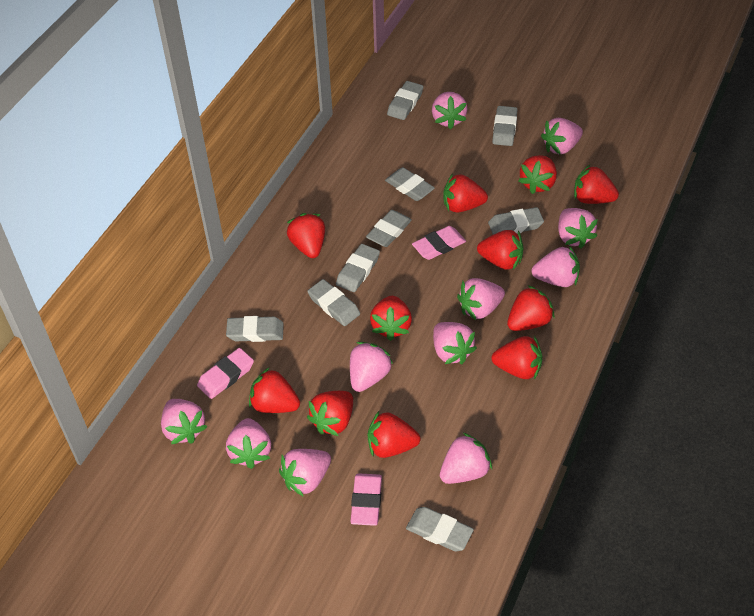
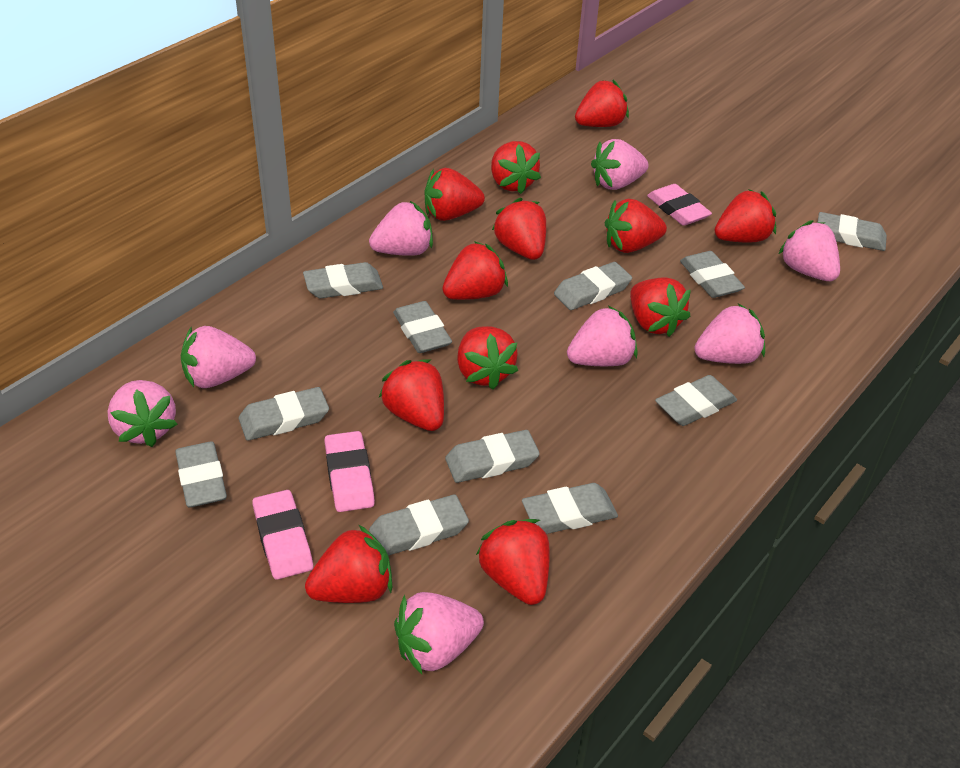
grey eraser: [226,316,284,342] [307,279,360,326] [336,244,380,292] [366,210,412,247] [385,167,435,201] [387,81,423,120] [406,507,474,551] [488,207,544,235] [492,106,518,146] = 9 -> [175,441,227,508] [239,387,329,441] [303,262,383,298] [369,495,469,556] [393,301,452,353] [445,430,540,483] [522,483,618,534] [554,262,632,310] [655,375,737,426] [680,251,745,298] [817,212,887,251] = 11
pink strawberry: [161,399,207,444] [226,418,271,469] [279,449,331,497] [350,342,393,392] [432,92,467,129] [433,322,477,364] [440,433,492,484] [457,278,505,320] [532,246,580,287] [541,118,583,155] [558,208,598,249] = 11 -> [107,380,178,447] [181,326,256,388] [369,201,433,256] [394,592,484,674] [567,305,637,366] [591,139,649,190] [695,303,765,364] [778,220,840,281] = 8
red strawberry: [249,368,300,413] [287,213,325,258] [307,391,353,436] [368,411,420,458] [370,296,412,341] [443,173,488,213] [477,230,524,270] [492,336,542,380] [507,285,555,331] [518,155,557,194] [574,165,619,204] = 11 -> [305,524,392,603] [379,359,444,431] [424,168,485,221] [442,241,508,300] [457,326,518,390] [476,519,550,605] [491,141,541,194] [492,198,546,260] [575,80,629,127] [605,199,667,253] [630,277,691,337] [714,189,776,242] = 12

